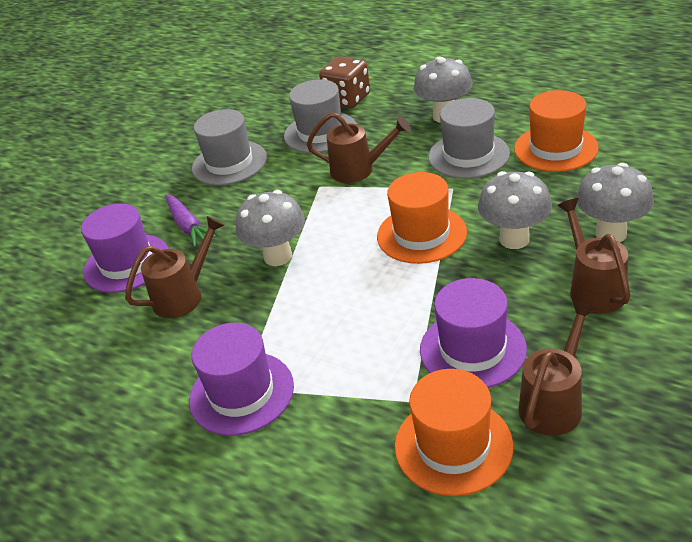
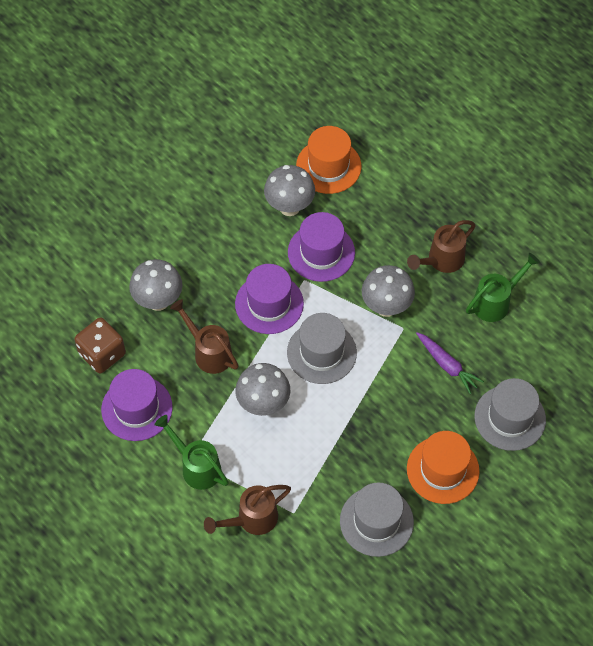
brown watering can: [125,216,225,318] [306,112,411,183] [518,300,597,436] [557,198,630,314] = 4 -> [170,299,239,374] [204,485,291,535] [407,220,476,273] = 3
green watering can: none = 0 -> [154,415,229,490] [466,253,540,322] = 2
orange hat: [377,172,467,264] [395,369,513,496] [514,90,599,172] = 3 -> [296,126,361,194] [407,431,480,504] = 2

